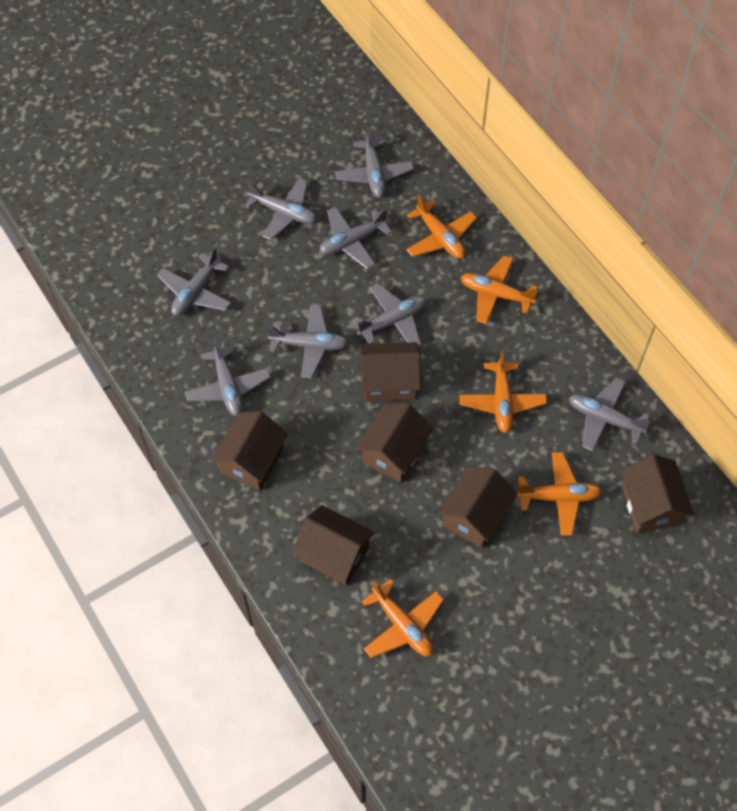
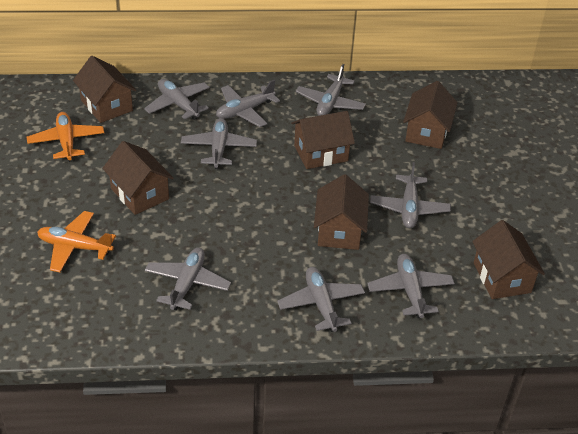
orange plane: [361,579,444,658] [406,194,477,259] [459,350,547,433] [461,256,538,324] [517,452,602,536] = 5 -> [27,112,104,162] [37,211,116,272] = 2

